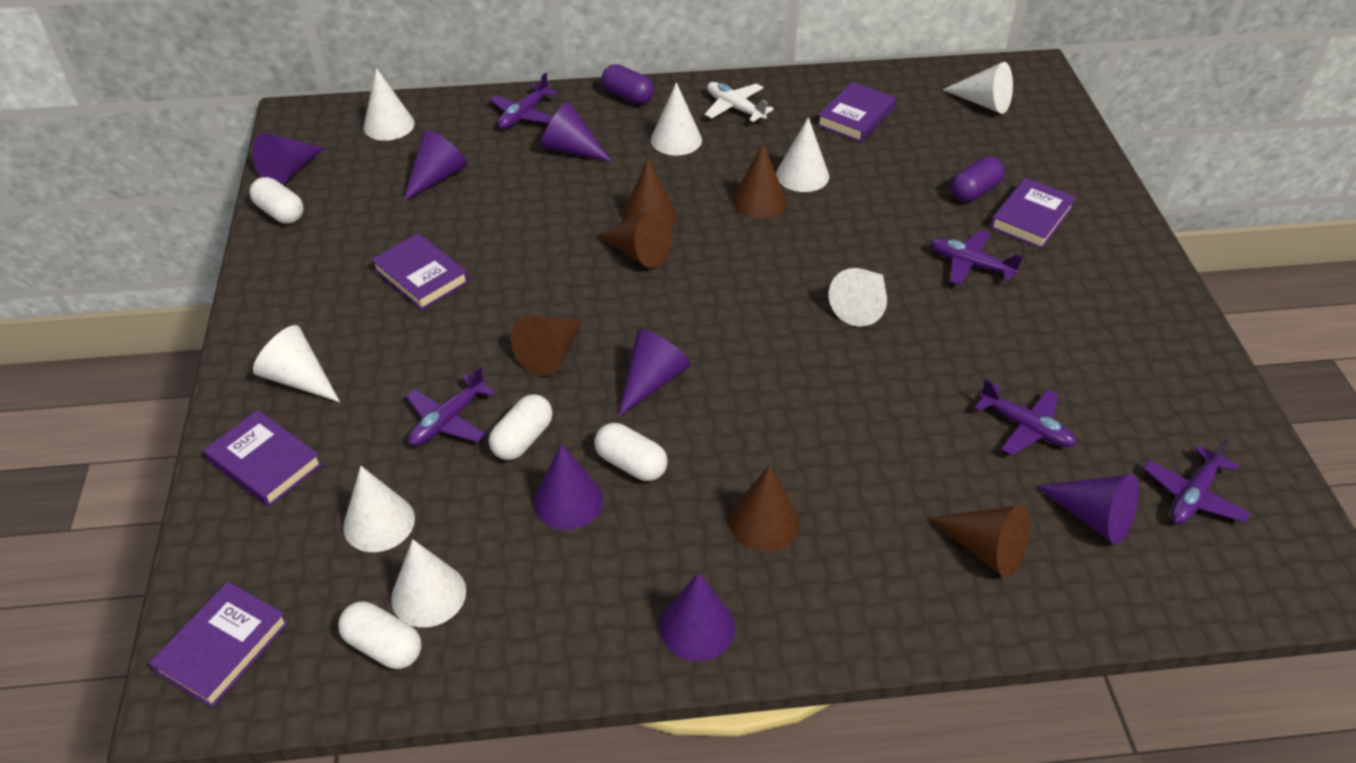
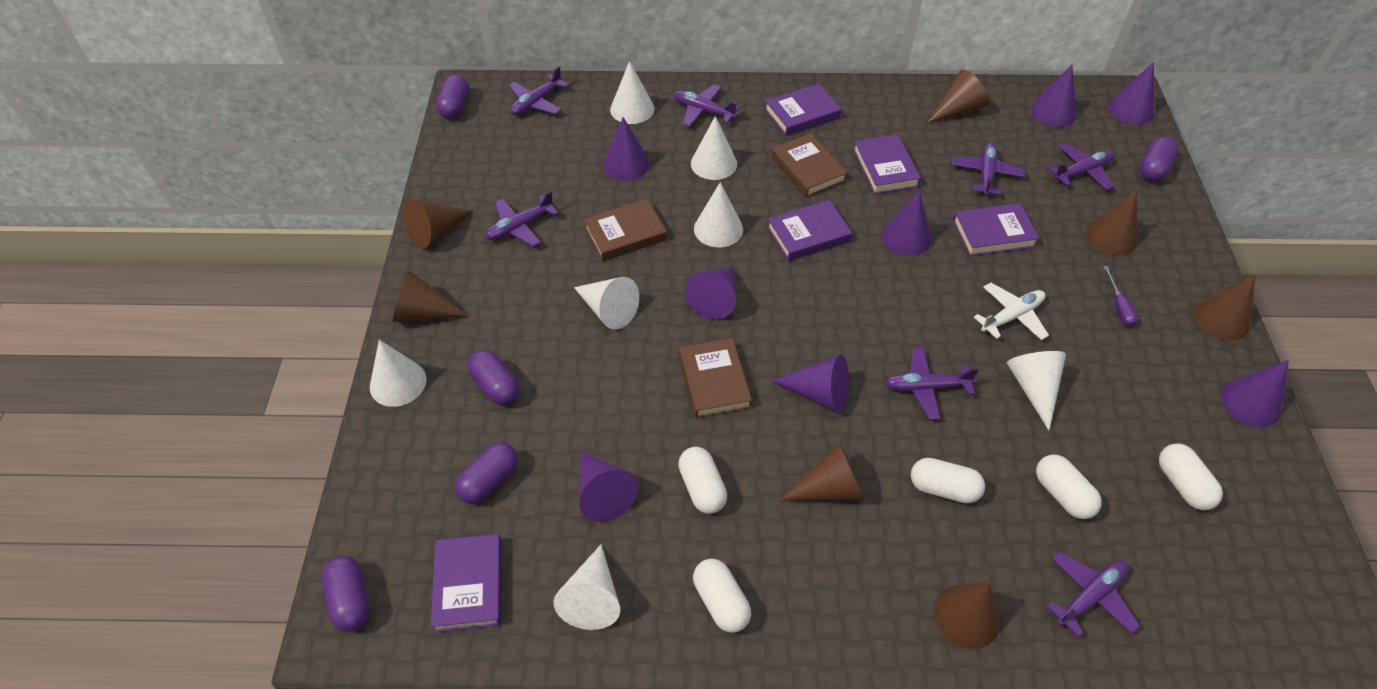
brown book: none = 0 -> [584,199,667,261] [679,338,752,418] [771,133,847,197] = 3
brown cone: [511,315,583,376] [597,210,671,268] [622,158,677,228] [729,465,800,552] [732,143,787,219] [928,505,1030,577] = 6 -> [393,270,469,322] [404,199,473,249] [779,442,865,501] [927,69,989,123] [934,582,1001,649] [1086,190,1138,256] [1194,274,1255,341] = 7
purple capsule: [601,64,654,104] [951,156,1005,202] = 2 -> [322,556,370,631] [436,74,469,119] [455,442,518,504] [468,350,520,405] [1140,137,1178,182] = 5
purple cone: [252,133,324,185] [403,130,467,202] [534,444,603,530] [541,102,612,162] [618,330,691,417] [659,572,735,661] [1036,474,1139,544] = 7 -> [579,452,638,522] [603,117,650,181] [685,266,736,320] [771,355,849,413] [882,191,932,256] [1031,65,1076,127] [1108,62,1154,125] [1221,360,1289,427] = 8
purple plane: [406,366,495,446] [489,73,558,129] [930,230,1023,286] [975,379,1077,456] [1143,438,1250,524] = 5 -> [485,191,558,247] [509,66,569,115] [673,84,740,127] [885,348,979,420] [952,142,1025,196] [1047,551,1140,637] [1048,143,1114,190] = 7
purple screwdriver: none = 0 -> [1103,266,1138,327] = 1
white capsule: [249,177,304,224] [338,601,422,669] [489,394,553,460] [594,423,668,481] = 4 -> [678,447,727,514] [693,559,751,633] [911,458,985,503] [1036,455,1102,519] [1159,443,1223,510] = 5
white cone: [253,325,340,402] [343,466,415,552] [363,68,415,141] [391,539,466,627] [651,82,702,156] [776,117,829,192] [829,268,887,327] [942,62,1013,114] = 8 -> [370,340,426,407] [553,544,620,630] [574,277,639,329] [610,61,654,124] [691,116,737,180] [694,182,743,247] [1007,351,1066,431] = 7

